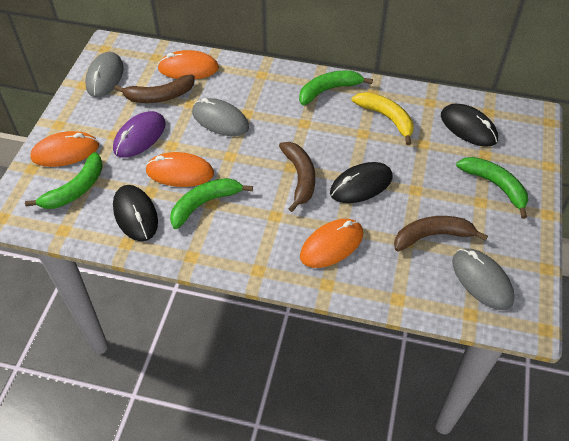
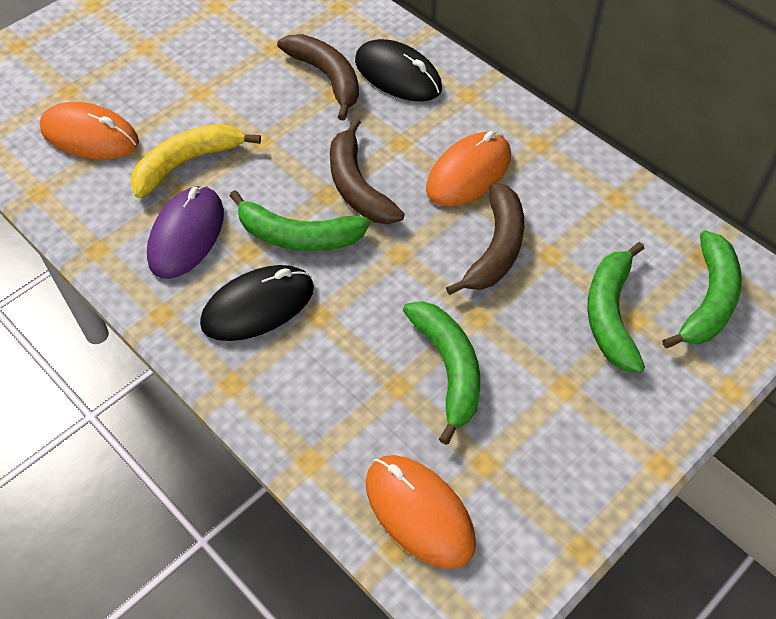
black mouse: [113,185,158,241] [330,162,393,203] [441,104,498,147] = 3 -> [200,265,314,341] [355,39,442,101] = 2
grey mouse: [85,52,124,97] [192,98,249,136] [452,249,515,310] = 3 -> none = 0
orange mouse: [30,131,99,167] [145,152,214,187] [157,50,219,79] [300,219,363,268] = 4 -> [40,102,139,160] [366,455,476,569] [426,131,511,207] = 3

